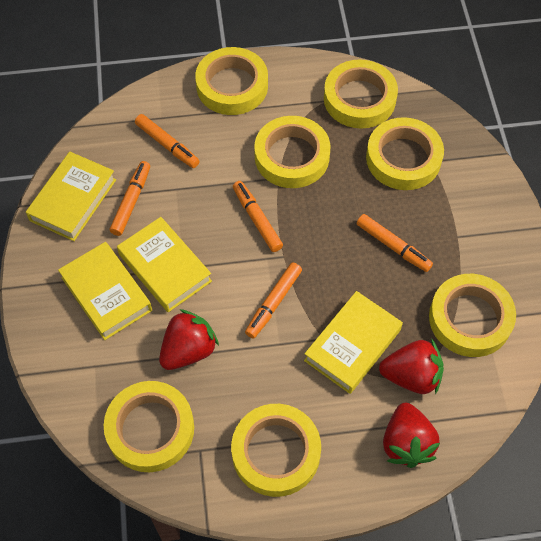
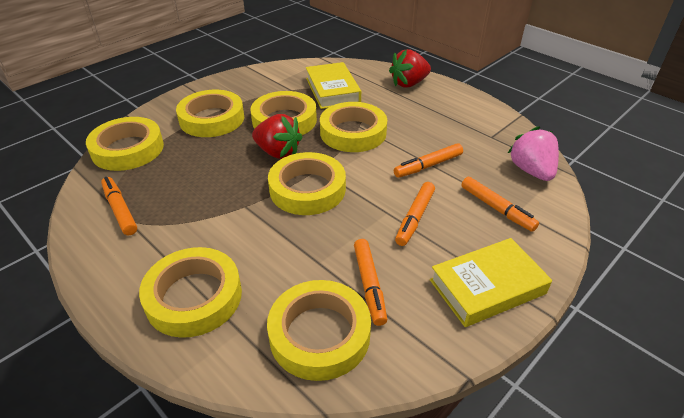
pink strawberry: none = 0 -> [508,127,559,181] = 1
red strawberry: [159,309,219,370] [379,339,444,394] [383,403,440,468] = 3 -> [252,114,302,159] [389,49,431,88] = 2
yellow book: [26,152,116,241] [58,242,152,340] [117,217,212,312] [304,291,403,394] = 4 -> [306,62,361,109] [430,238,552,327] = 2

